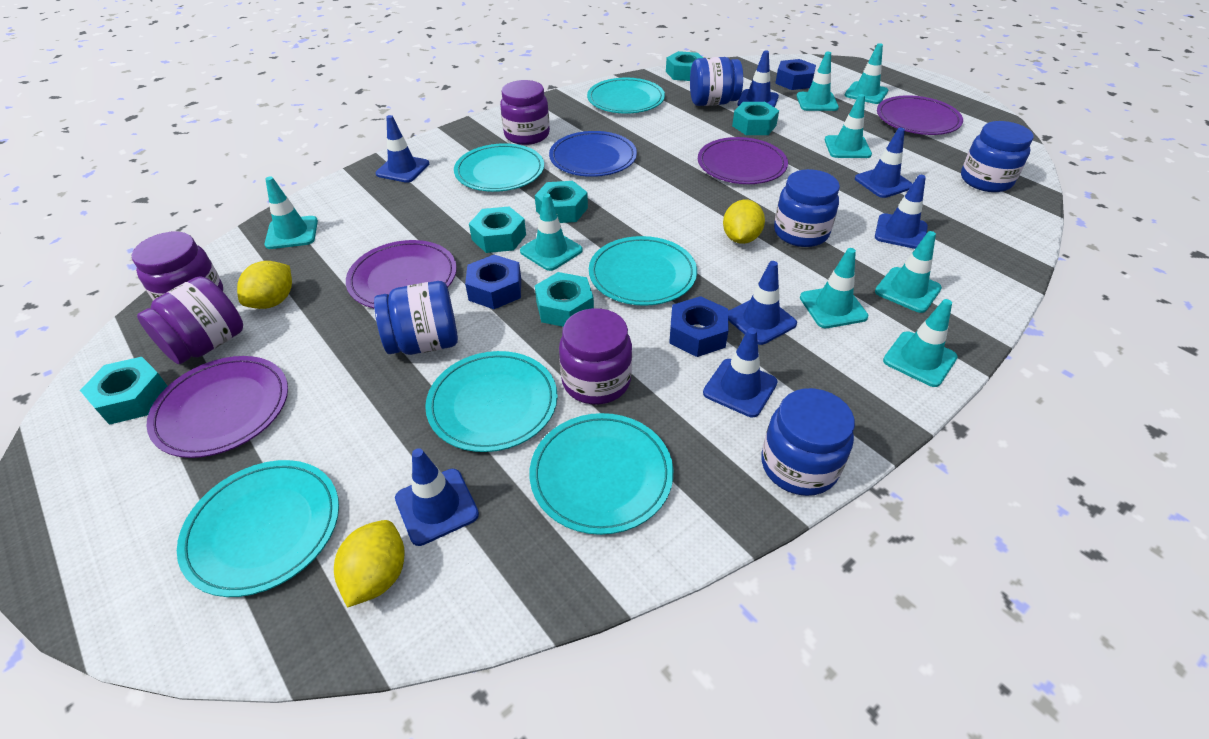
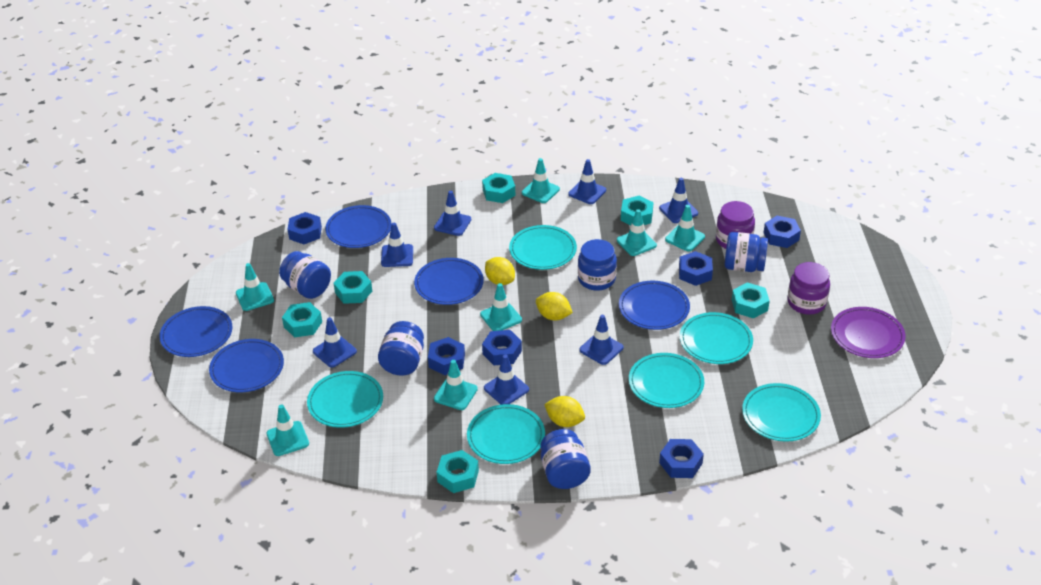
blue nut: [465,255,521,309] [669,296,729,357] [775,59,816,90] = 3 -> [288,212,322,244] [428,337,465,375] [482,330,522,365] [659,439,704,478] [679,251,713,286] [764,216,801,248] = 6
blue plate: [549,131,637,177] = 1 -> [160,306,233,357] [209,339,284,392] [325,205,392,248] [414,258,484,305] [619,281,690,330] = 5
purple jar: [132,232,223,301] [137,276,243,364] [500,80,550,145] [559,308,632,404] = 4 -> [716,201,755,249] [788,262,830,315] = 2
purple plate: [146,356,288,458] [346,240,457,308] [698,137,788,184] [877,95,963,135] = 4 -> [831,307,906,358] = 1
turquoise traffic cone: [264,176,318,249] [520,193,583,271] [797,52,839,111] [800,248,868,328] [825,94,872,158] [844,43,888,104] [875,231,942,313] [883,299,958,387] = 8 -> [236,263,274,311] [267,404,309,456] [434,360,478,410] [480,283,522,331] [522,158,560,203] [617,209,657,256] [665,205,705,251] = 7

